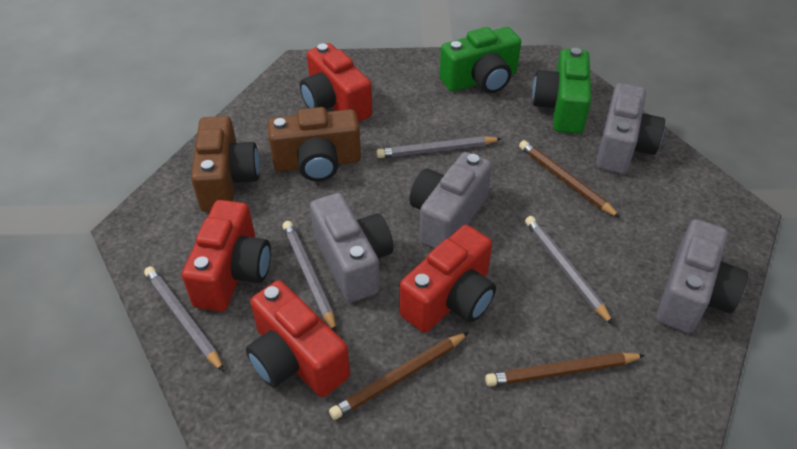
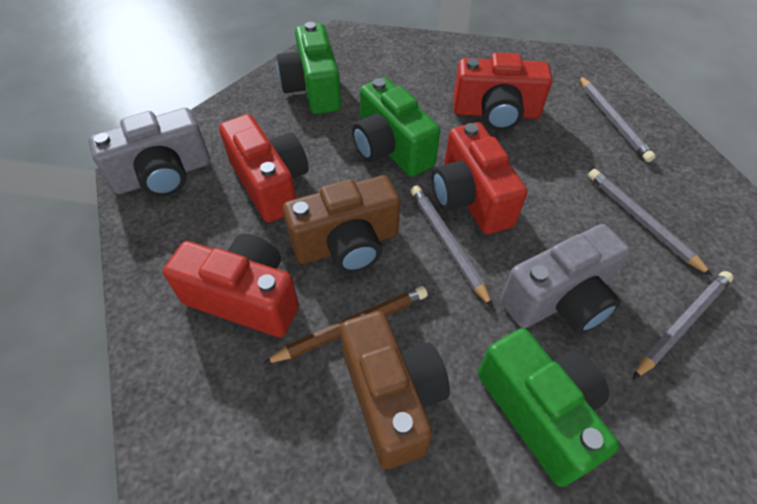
brown pencil: [329,332,469,420] [485,352,645,386] [519,140,621,218] = 3 -> [263,286,428,364] = 1
green camera: [439,27,521,93] [532,48,591,134] = 2 -> [277,22,341,114] [352,77,440,177] [478,328,619,487] = 3
grey camera: [310,193,393,302] [409,152,492,248] [596,83,665,174] [656,219,748,333] = 4 -> [88,108,210,197] [500,224,631,334] = 2

